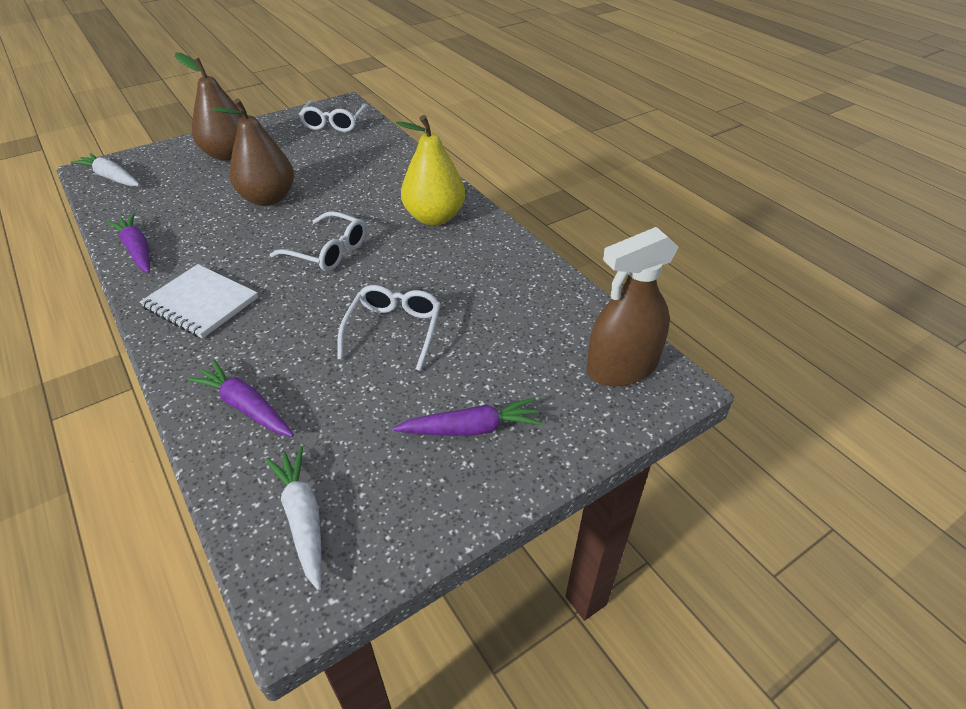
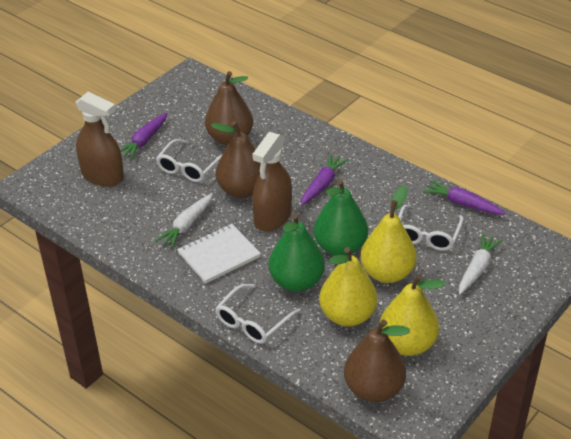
brown pear: [175,52,243,161] [212,98,294,206] = 2 -> [205,71,253,145] [211,121,261,198] [344,320,410,402] = 3
brown spray bottle: [587,227,679,386] = 1 -> [76,91,124,187] [252,132,292,232] = 2
green pear: none = 0 -> [269,214,325,292] [314,179,368,256] = 2
yellow pear: [396,115,465,226] = 1 -> [319,247,377,327] [360,185,416,283] [379,274,446,356] = 3

